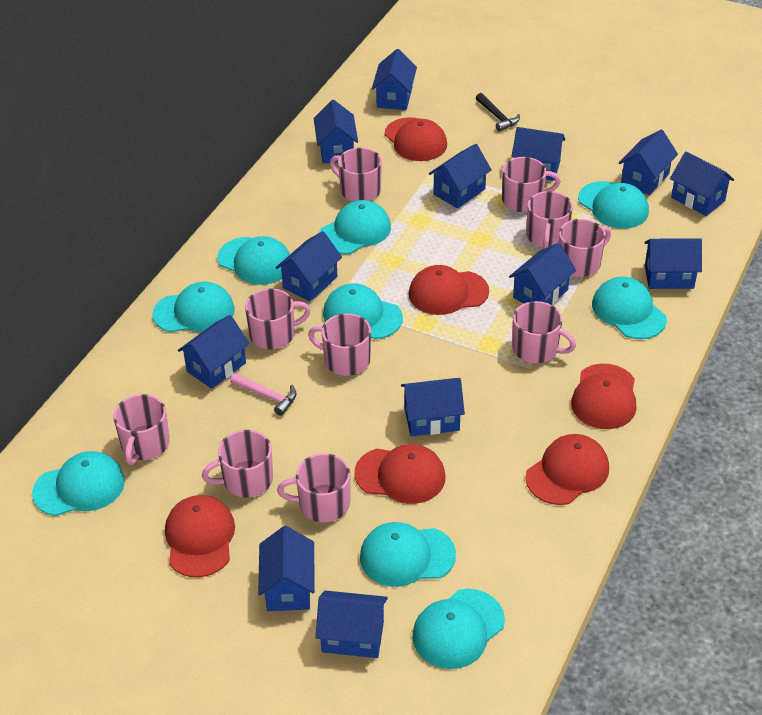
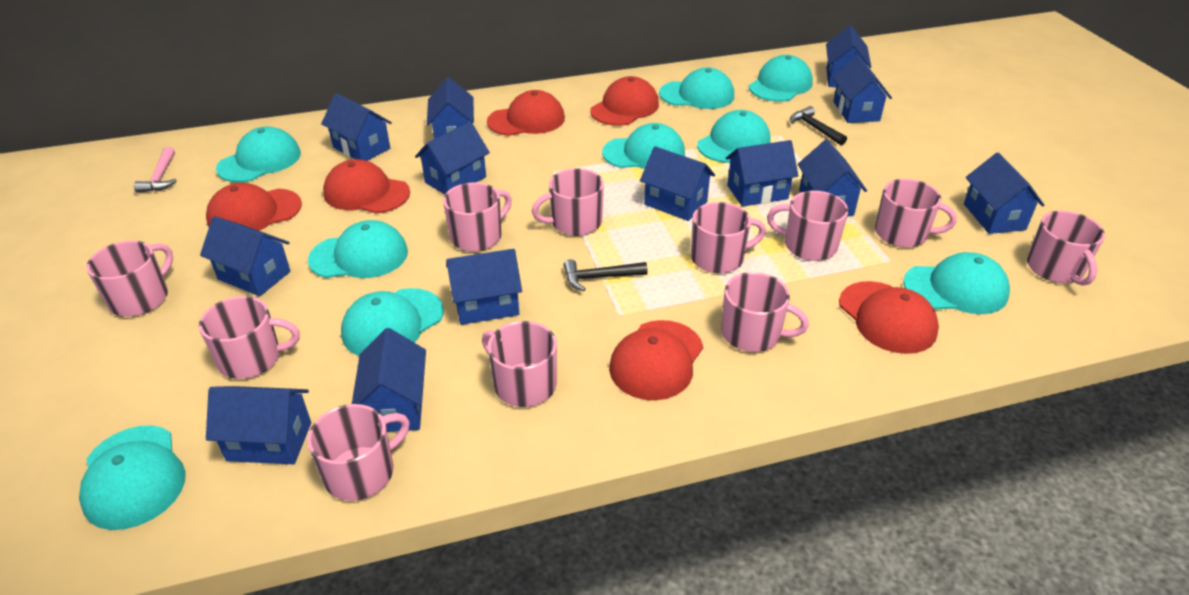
black hammer: [476,93,520,132] = 1 -> [564,259,648,291] [790,106,847,145] = 2
pink mug: [113,394,170,465] [202,430,273,497] [245,288,311,349] [277,453,350,522] [308,313,371,376] [330,148,382,201] [502,157,561,212] [512,301,576,363] [527,191,573,249] [558,219,611,277] = 10 -> [86,241,173,317] [199,296,300,379] [307,404,410,501] [443,182,512,252] [482,321,557,407] [532,168,604,236] [691,202,766,274] [721,272,809,352] [767,191,848,261] [875,179,957,248] [1027,211,1105,286] = 11

